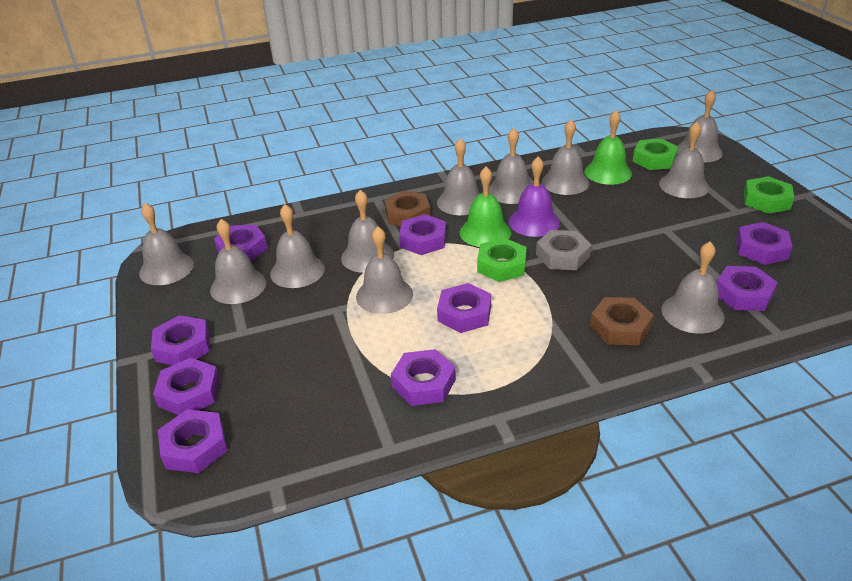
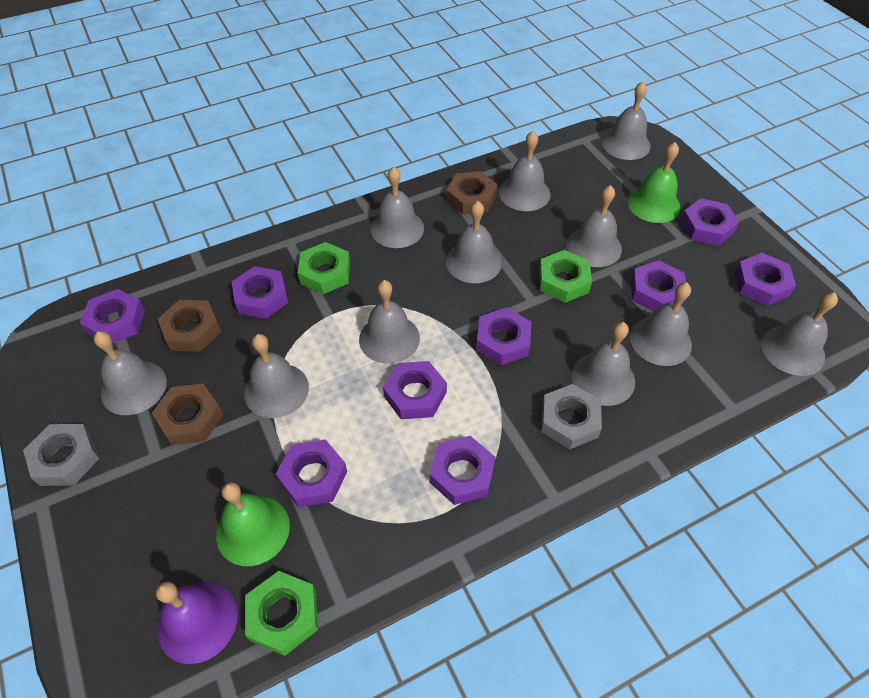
brown nut: [384,191,430,226] [590,297,654,345] = 2 -> [152,384,223,445] [158,300,221,352] [446,171,497,215] = 3
grey nut: [536,230,591,270] = 1 -> [23,424,99,486] [541,384,602,450] = 2

